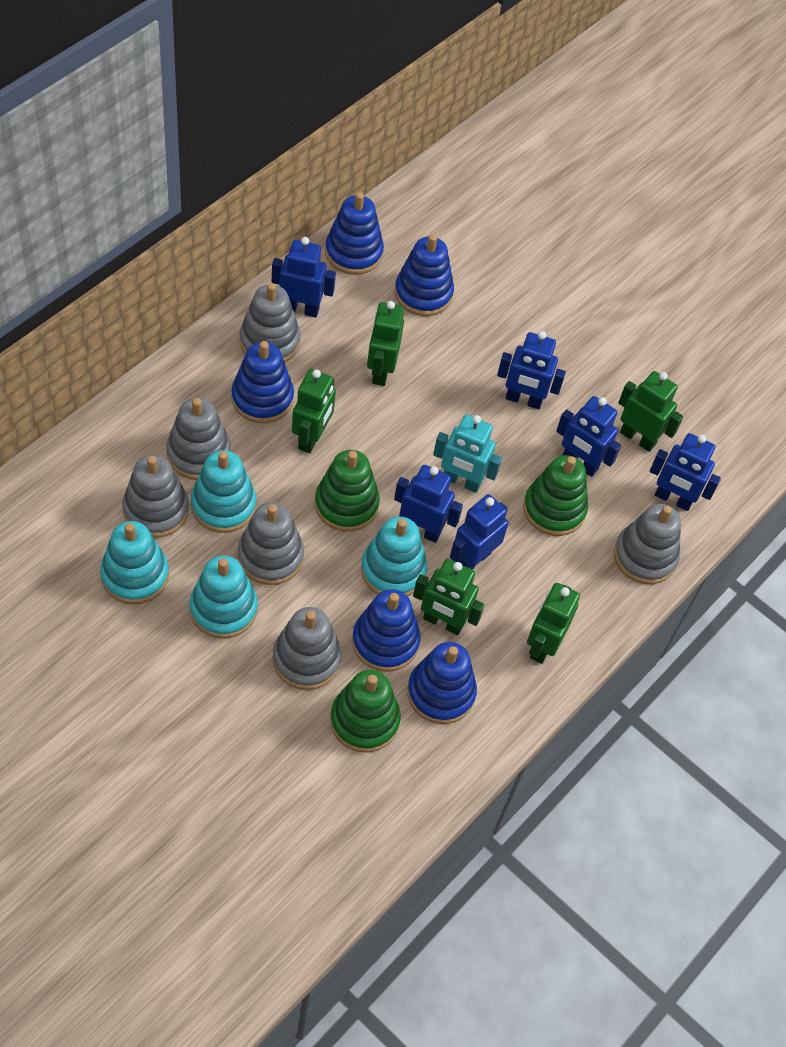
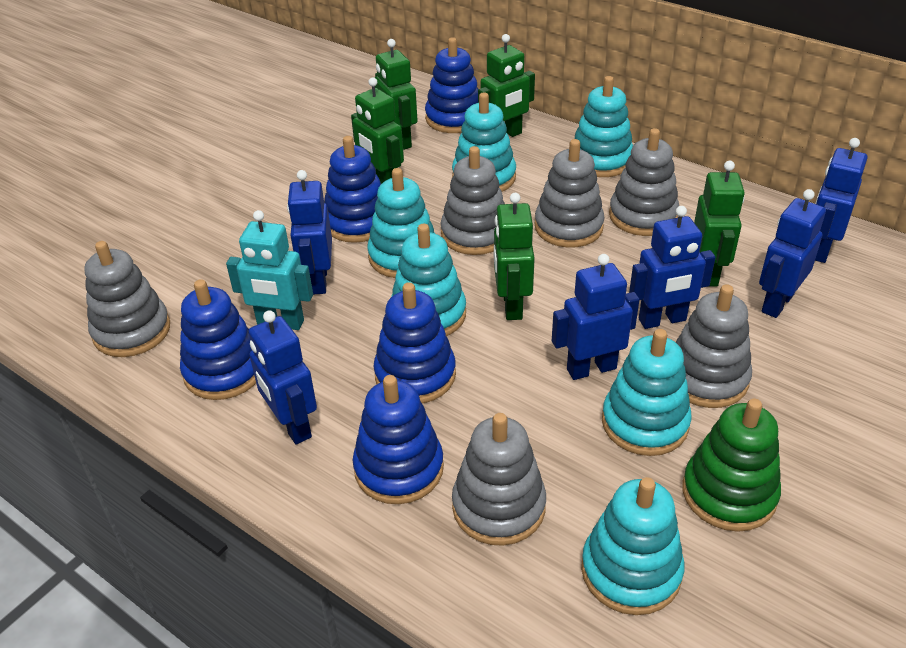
green stacking toy: [315,450,380,532] [330,670,401,753] [523,455,588,536] = 3 -> [682,399,781,532] = 1
turquoise stacking toy: [100,521,169,605] [189,555,258,639] [191,450,256,533] [361,517,428,596] = 4 -> [367,168,434,278] [391,224,466,336] [452,92,516,192] [575,76,633,177] [581,477,684,615] [602,329,692,456] = 6

